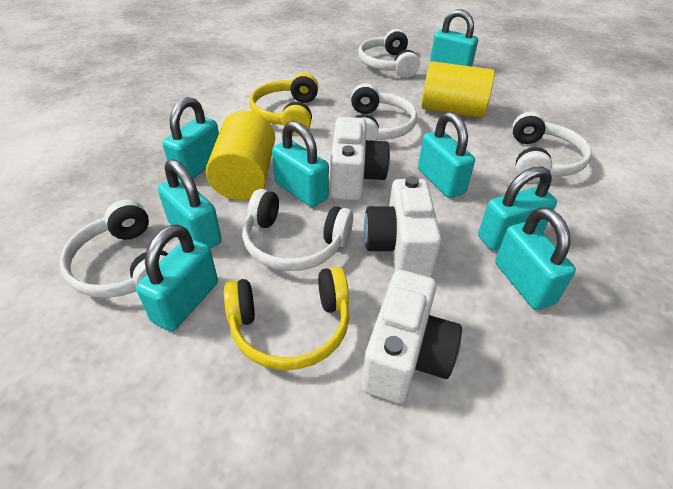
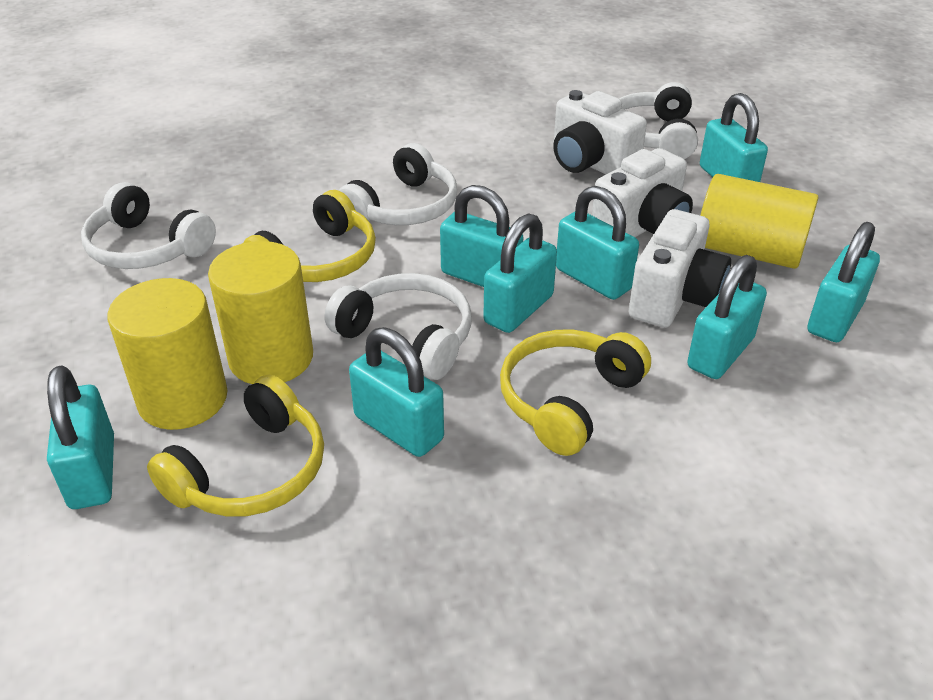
white headphones: [59,199,169,298] [242,189,353,271] [351,83,417,141] [358,29,420,78] [512,112,592,182] = 5 -> [81,182,216,269] [325,273,472,380] [339,143,457,225] [619,82,698,159] = 4
yellow cylinder: [206,110,275,200] [421,61,495,118] = 2 -> [108,278,227,430] [208,241,313,384] [700,174,818,269] = 3
yellow headphones: [224,267,350,370] [250,73,318,134] = 2 -> [147,375,324,517] [243,190,376,282] [500,330,651,456] = 3

